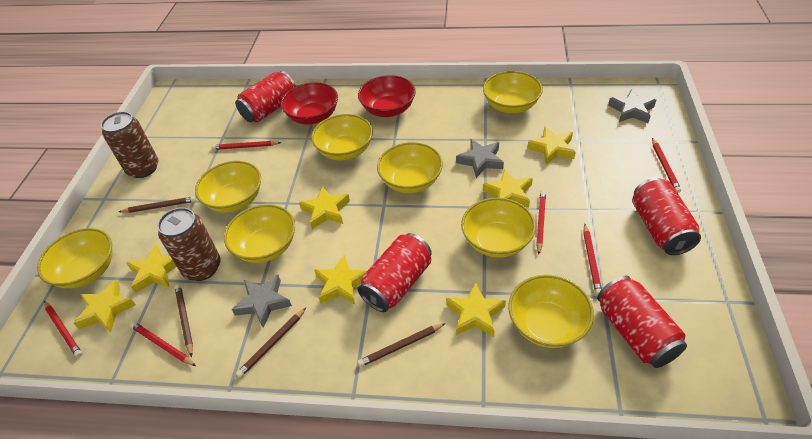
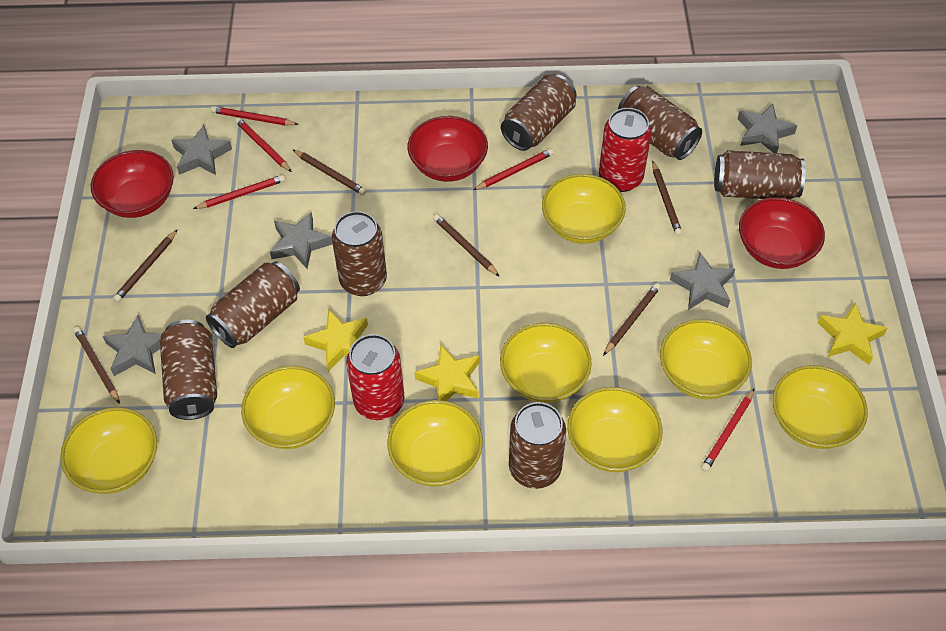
brown can: [101,111,159,178] [157,207,220,281] = 2 -> [160,320,217,420] [206,261,300,348] [332,211,387,296] [501,74,577,151] [509,402,566,489] [618,86,702,160] [714,150,806,199] = 7
brown pencil: [119,196,196,213] [175,284,193,357] [236,307,307,378] [357,323,446,367] = 4 -> [73,327,120,404] [113,229,178,302] [293,150,366,195] [433,214,500,277] [603,283,661,356] [652,161,682,236] = 6
grey star: [232,275,292,328] [456,139,504,178] [608,89,656,123] = 3 -> [102,315,162,376] [171,125,232,175] [270,212,332,269] [670,252,735,310] [737,104,797,153] = 5
red bowl: [281,82,338,124] [358,75,416,117] = 2 -> [91,150,174,218] [407,116,488,182] [739,197,825,269] = 3
red can: [235,71,296,122] [358,233,432,312] [597,275,687,368] [632,178,701,255] = 4 -> [346,334,404,420] [599,108,651,192] = 2
red pencil: [44,301,82,358] [130,322,196,366] [211,141,281,150] [536,190,546,254] [583,224,602,296] [652,138,681,193] = 6 -> [193,175,285,209] [211,106,299,126] [235,117,292,172] [473,149,554,190] [701,388,755,472] = 5
yellow star: [73,280,136,332] [126,244,177,293] [299,186,350,229] [314,254,367,305] [446,282,506,337] [483,169,533,208] [527,126,576,165] = 7 -> [303,309,368,371] [415,345,480,401] [818,302,888,365] = 3

